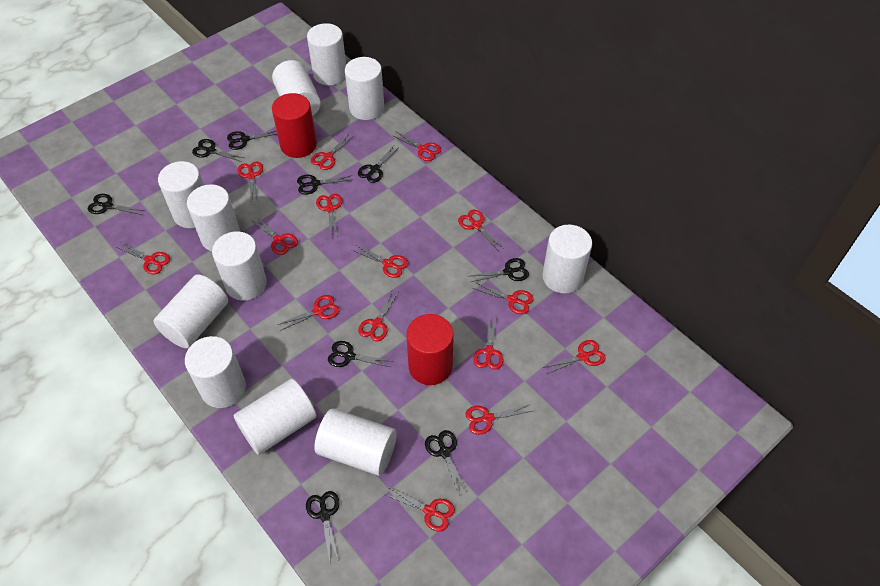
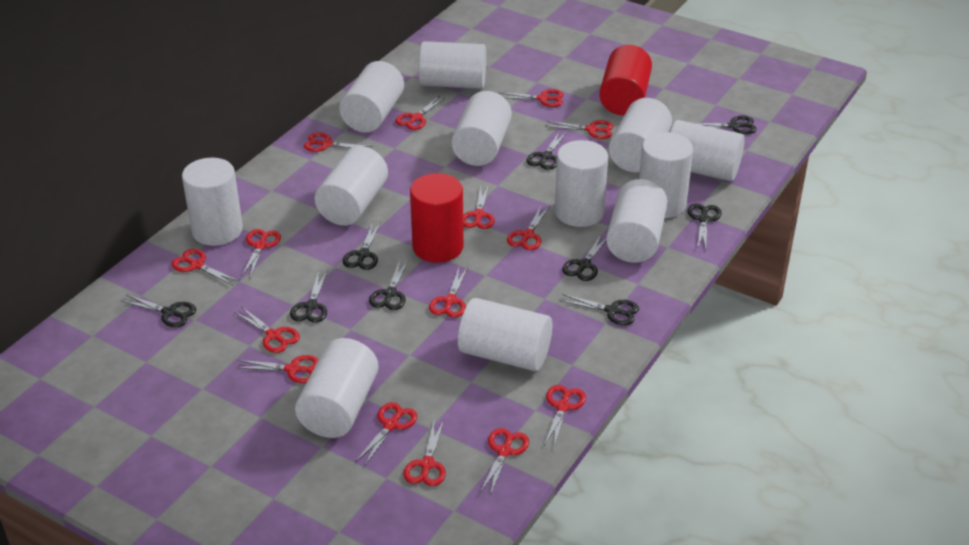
white cylinder: [153,274,228,348] [158,161,204,228] [185,336,246,408] [187,184,240,251] [212,231,267,301] [233,379,317,455] [272,60,321,116] [307,23,346,85] [314,408,397,476] [345,57,384,120] [543,225,592,294] = 11 -> [182,158,243,246] [295,338,379,438] [315,146,388,226] [339,61,404,133] [419,41,486,89] [451,91,512,166] [458,298,552,371] [555,140,608,227] [606,179,668,263] [609,98,672,172] [639,132,693,218] [670,120,745,181] = 12

